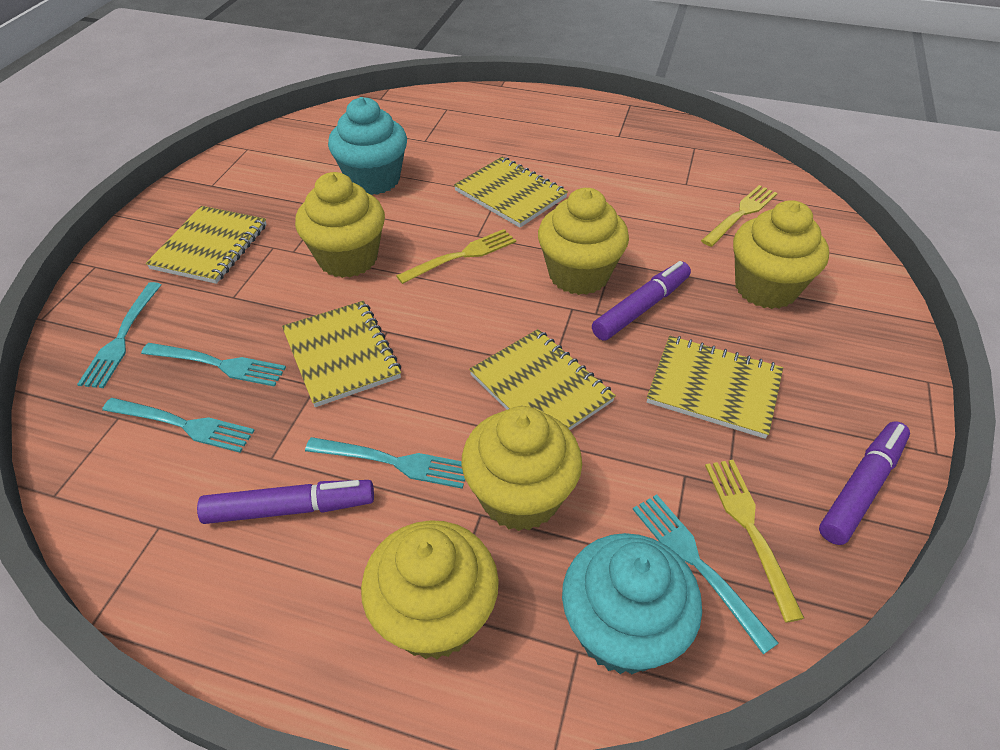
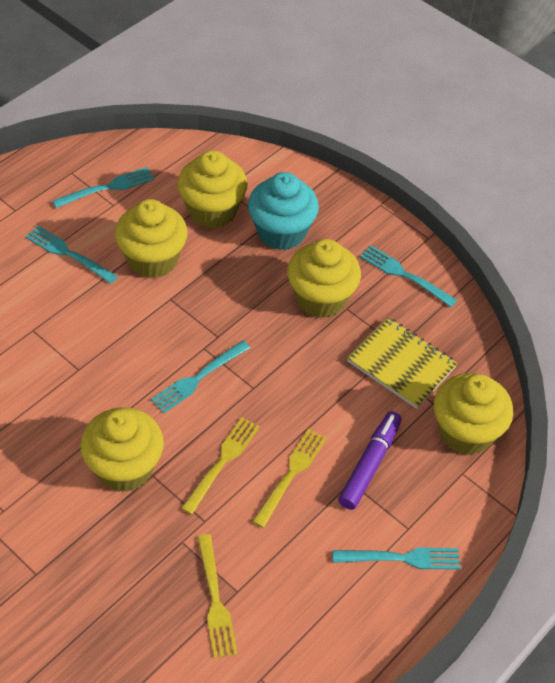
purple marker: [197,480,374,524] [592,261,691,341] [819,421,910,545] = 3 -> [338,411,402,510] = 1
turquoise cupcake: [328,97,407,195] [562,533,702,674] = 2 -> [248,172,319,250] = 1
yellow notebook: [146,206,267,284] [282,301,401,407] [454,157,568,228] [469,329,616,430] [647,336,783,439] = 5 -> [347,317,458,409] = 1

